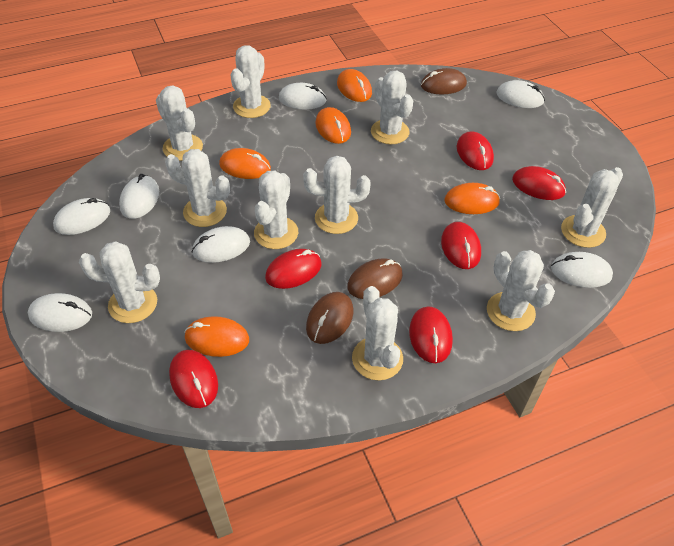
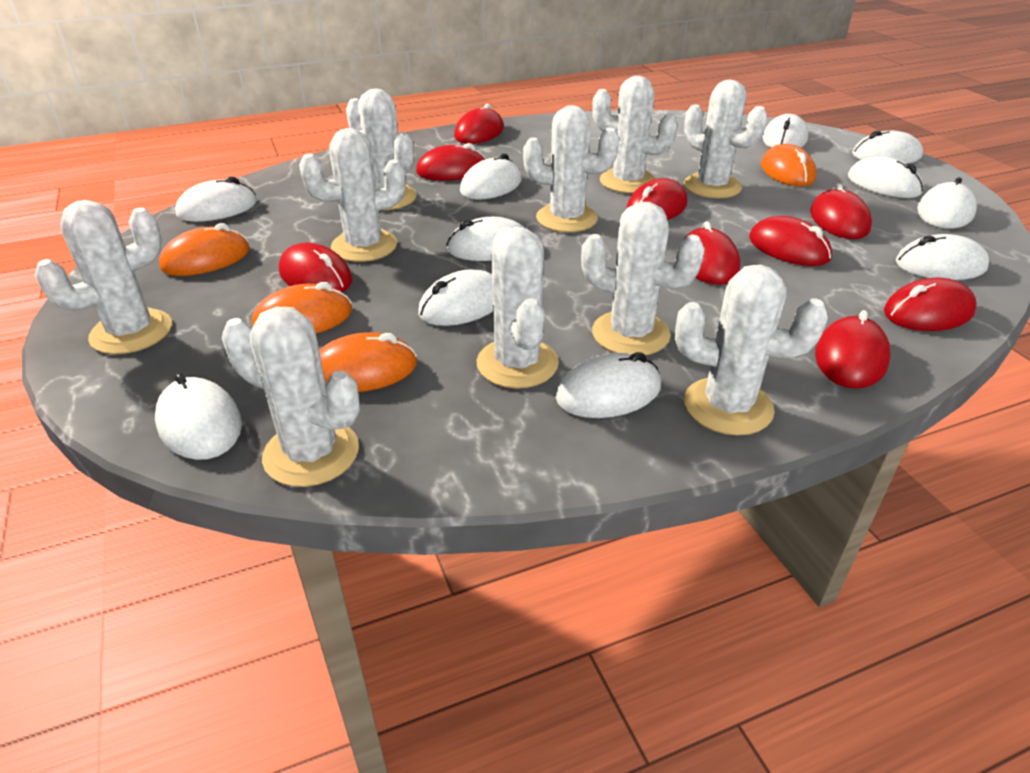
brown mouse: [306,292,353,344] [347,258,403,299] [421,68,467,94] = 3 -> none = 0
orange mouse: [184,316,249,357] [219,148,271,179] [315,107,351,144] [337,69,372,102] [444,183,500,214] = 5 -> [159,223,249,276] [252,282,352,333] [319,333,417,392] [761,144,816,186] = 4
red mouse: [169,350,218,408] [265,249,322,289] [409,306,453,363] [441,222,481,269] [457,132,494,170] [512,166,566,200] = 6 -> [279,243,352,292] [416,143,485,181] [454,104,504,144] [626,178,688,220] [683,221,740,285] [749,216,832,266] [810,183,872,239] [815,310,891,389] [884,278,977,331] = 9
white mouse: [28,293,92,332] [53,198,110,235] [119,174,159,219] [192,226,250,263] [279,83,327,110] [496,80,545,108] [551,252,613,288] = 7 -> [155,373,242,460] [175,177,257,222] [418,270,493,326] [446,217,524,261] [460,154,522,200] [556,352,661,418] [763,114,809,148] [848,156,923,198] [852,131,923,163] [896,234,989,280] [917,177,977,229] = 11

